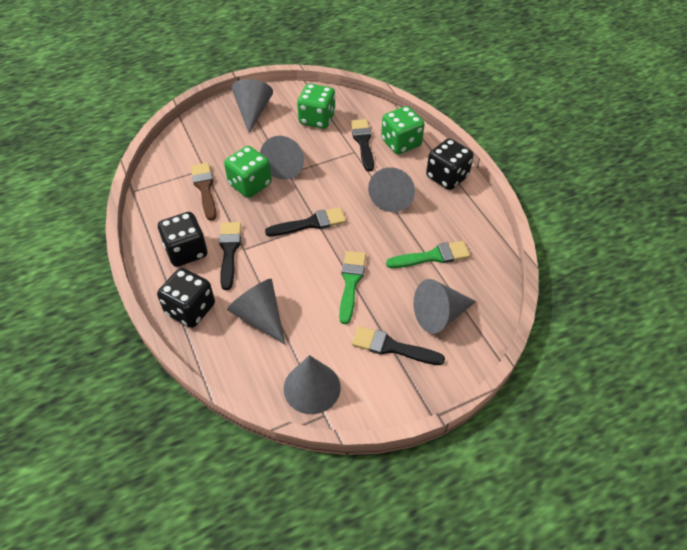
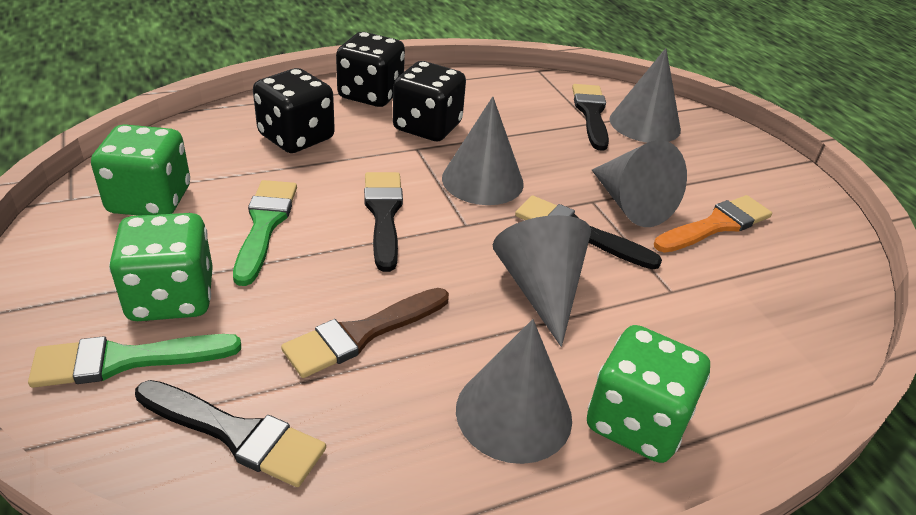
grey cone: [227,279,285,345] [232,79,273,133] [260,136,304,180] [284,355,341,414] [368,167,415,212] [413,279,476,333] = 6 -> [442,96,524,205] [456,319,572,464] [493,215,591,347] [592,140,687,227] [609,48,681,143] = 5
orange brush: none = 0 -> [654,195,772,253] = 1

